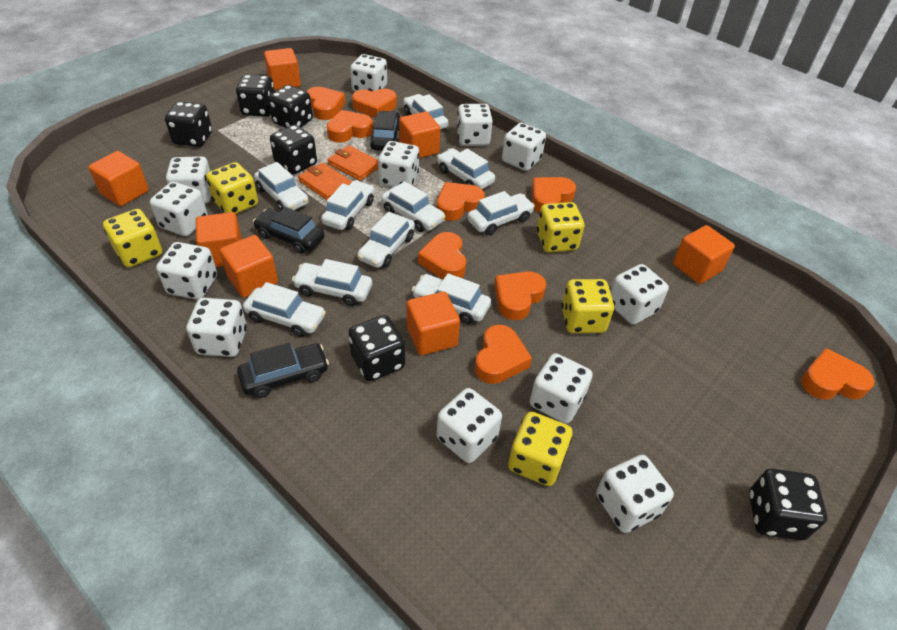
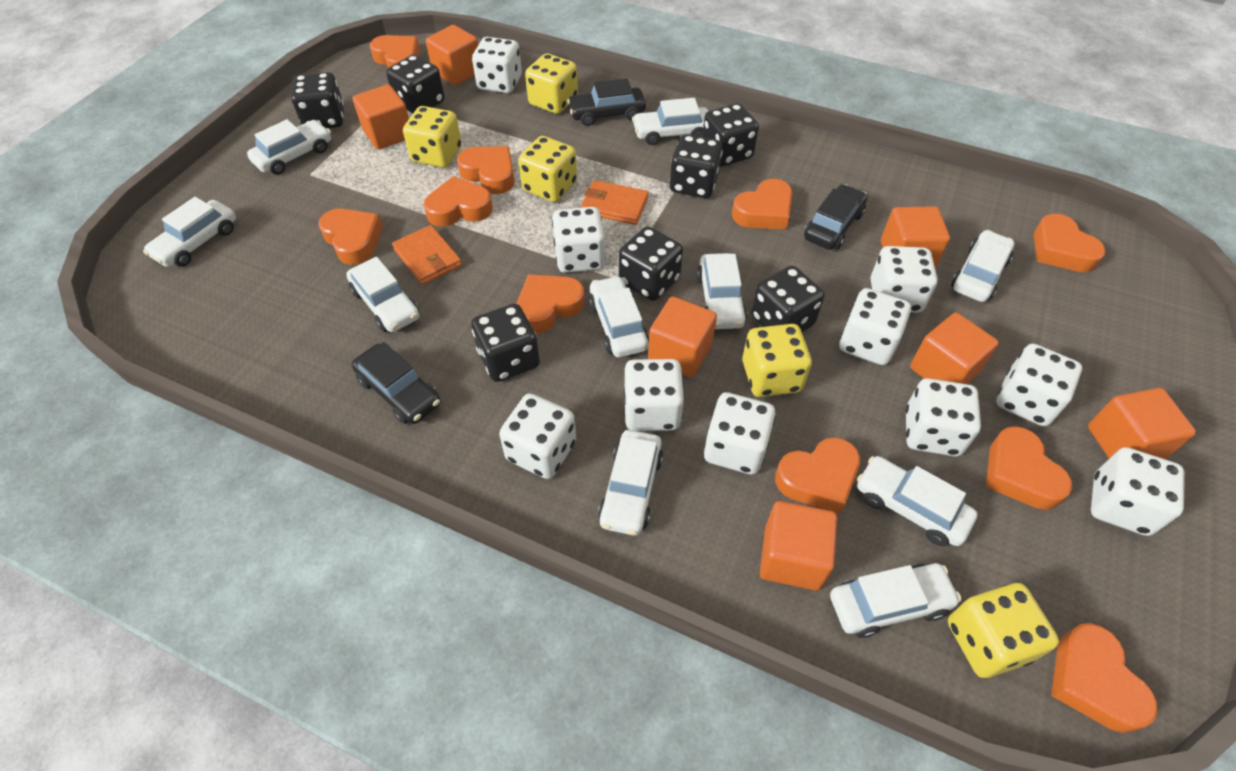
black dice: [165,101,212,147] [236,74,274,117] [268,85,313,128] [270,125,317,175] [348,315,405,381] [749,469,827,541] = 6 -> [291,72,344,129] [386,55,445,114] [471,304,540,382] [619,227,683,301] [670,134,723,198] [702,103,759,166] [751,266,824,332] = 7
orange heart: [307,87,345,120] [327,110,373,143] [352,89,397,118] [418,232,466,279] [437,182,485,221] [475,324,532,384] [494,271,546,320] [532,177,576,213] [801,348,875,400] = 9 -> [318,209,383,265] [370,35,420,68] [423,176,493,227] [457,146,515,194] [516,274,585,333] [732,179,792,229] [775,437,860,513] [986,426,1072,510] [1034,214,1106,272] [1051,623,1158,733] = 10
white dice: [150,182,208,236] [156,242,217,300] [166,156,211,203] [187,298,247,357] [350,54,387,92] [378,141,419,187] [437,388,502,463] [457,104,493,146] [502,123,546,171] [530,353,593,424] [596,455,674,533] [610,264,669,325] = 12 -> [472,37,522,93] [499,393,576,479] [552,207,606,273] [624,359,684,431] [704,392,775,475] [840,288,911,365] [871,246,938,313] [906,378,981,457] [996,344,1082,426] [1091,447,1185,536] = 10

